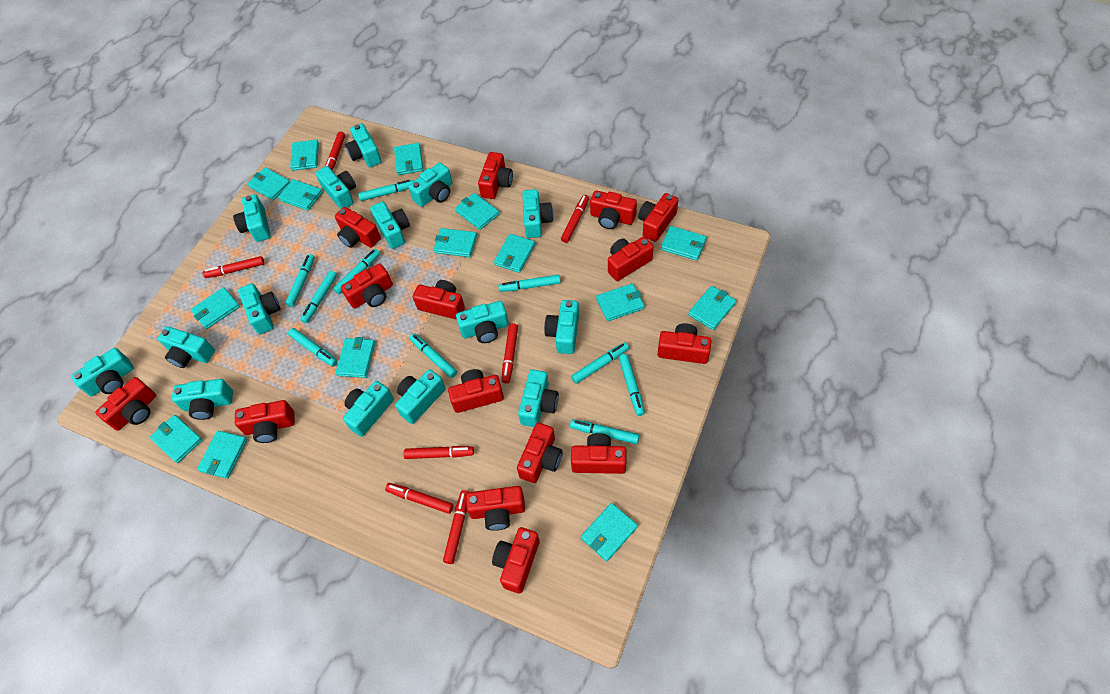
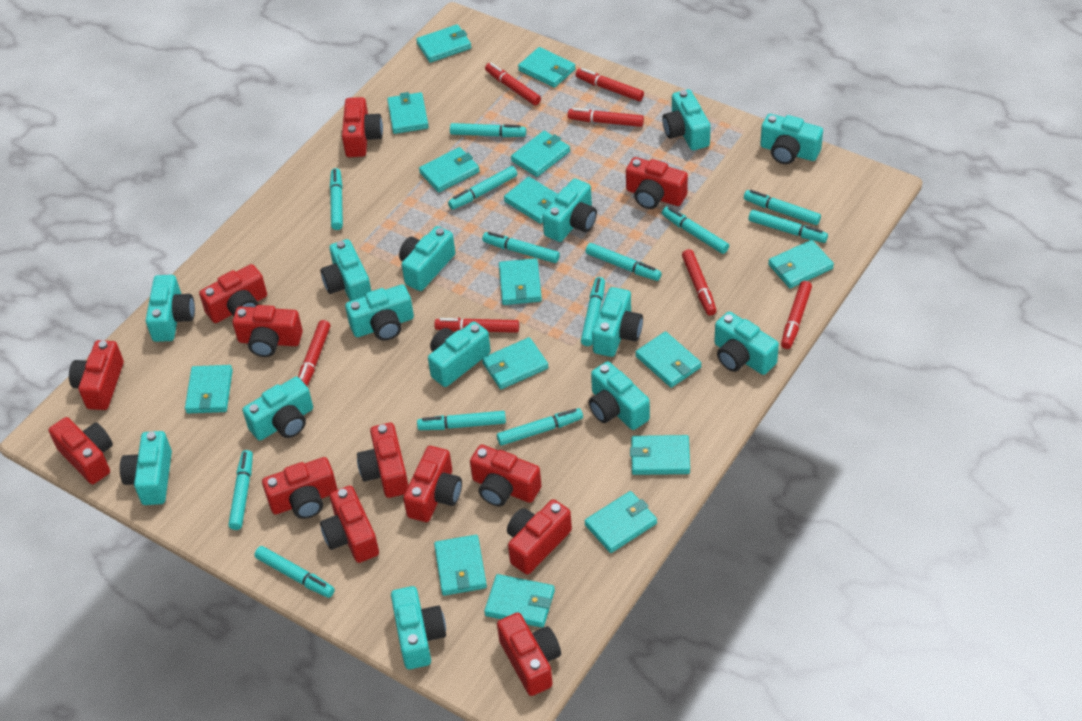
red camera: [95,377,157,431] [235,400,295,443] [335,207,381,248] [341,263,393,309] [413,280,465,320] [448,369,504,413] [466,486,525,531] [478,152,513,199] [492,527,540,593] [517,423,563,483] [571,433,626,474] [590,191,637,229] [608,237,654,281] [638,193,678,242] [658,323,711,364] = 15 -> [49,417,113,484] [69,340,124,410] [199,264,267,323] [232,305,303,357] [262,457,337,519] [320,486,379,563] [342,97,383,157] [357,423,409,498] [403,446,462,522] [470,445,542,507] [497,612,561,696] [507,499,572,575] [626,157,688,209] = 13
turquoise camera: [71,348,134,396] [158,326,215,368] [172,379,233,420] [233,194,271,242] [238,283,281,335] [315,166,356,209] [343,381,394,437] [345,123,382,167] [370,201,410,249] [395,369,446,424] [408,163,452,207] [456,301,509,343] [518,369,559,427] [522,189,553,238] [544,300,579,354] = 15 -> [120,431,172,505] [146,275,195,342] [242,377,313,441] [320,239,371,301] [345,284,414,340] [391,586,446,669] [399,226,455,291] [428,321,491,387] [542,178,597,242] [589,361,650,430] [592,287,643,357] [662,89,711,150] [714,312,779,375] [760,114,823,164] = 14
turquoise marker: [285,254,315,307] [288,328,338,367] [300,271,337,323] [333,249,380,294] [358,180,413,201] [409,333,457,378] [498,275,561,292] [570,419,639,444] [571,342,629,384] [619,354,645,416] = 10 -> [228,450,253,530] [254,546,335,598] [330,168,343,230] [417,411,506,430] [448,166,517,210] [450,123,526,137] [482,232,560,263] [497,408,583,446] [581,277,605,346] [585,243,662,281] [662,207,729,254] [744,190,821,225] [749,210,828,243] = 13

